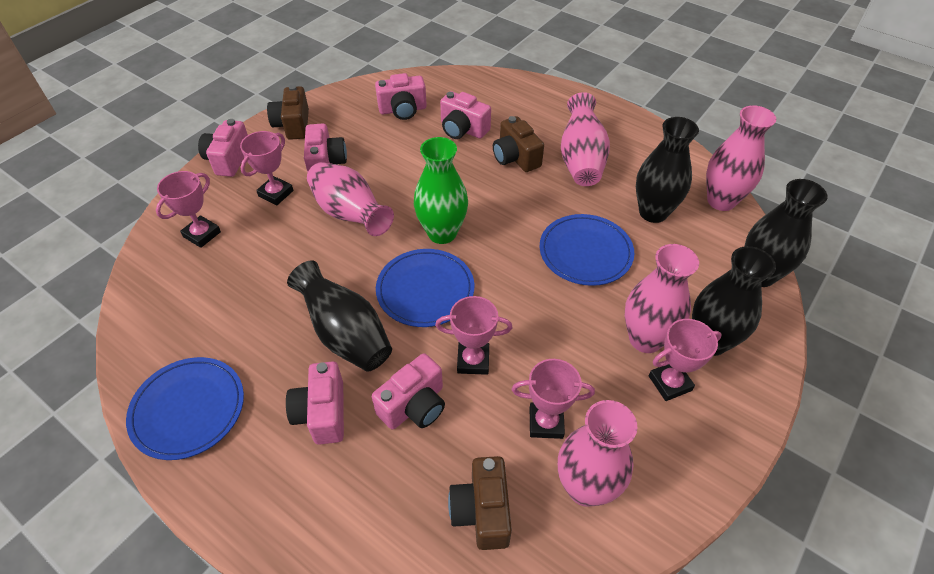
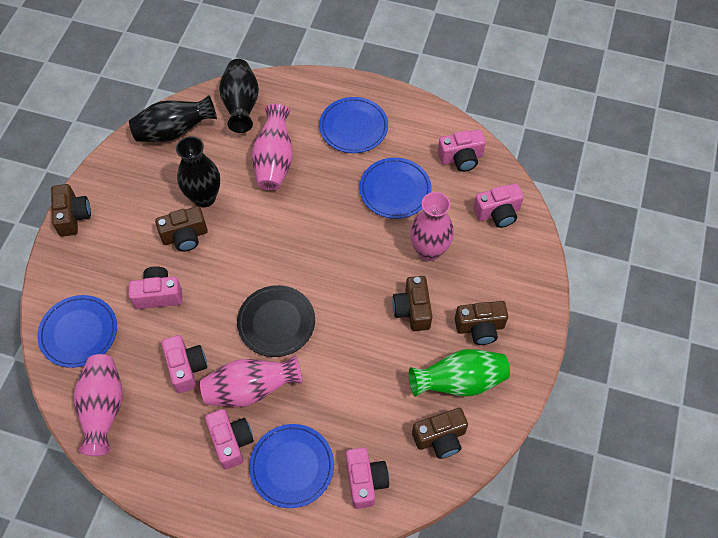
black plate: none = 0 -> [237,285,315,357] = 1
black vase: [287,260,392,372] [636,117,699,223] [692,246,776,356] [745,179,828,287] = 4 -> [129,95,217,142] [176,136,220,208] [219,59,259,133] = 3
blue plate: [126,357,244,460] [376,249,474,327] [540,214,634,286] = 3 -> [37,295,117,368] [249,424,334,508] [319,97,388,153] [359,158,431,219] = 4
brown camera: [267,85,309,140] [448,456,512,550] [493,116,544,172] = 3 -> [51,184,91,237] [155,206,208,252] [392,276,432,331] [412,408,468,459] [455,301,508,345] = 5
pink trophy: [156,171,221,248] [240,131,294,205] [435,296,512,375] [512,359,595,439] [649,319,722,401] = 5 -> none = 0
pink vase: [307,162,394,236] [558,400,637,507] [561,92,610,186] [625,244,699,353] [706,105,776,211] = 5 -> [73,354,123,456] [200,355,302,407] [252,104,293,190] [410,192,454,261] = 4

